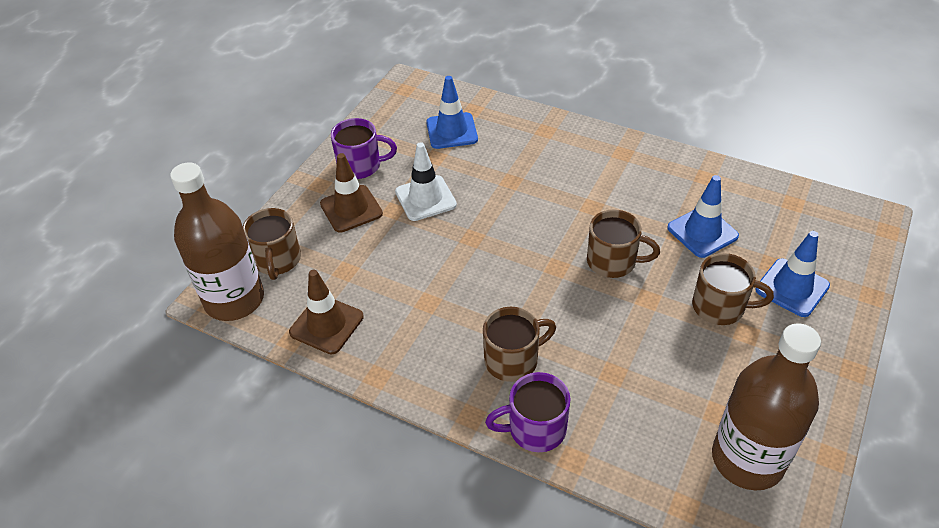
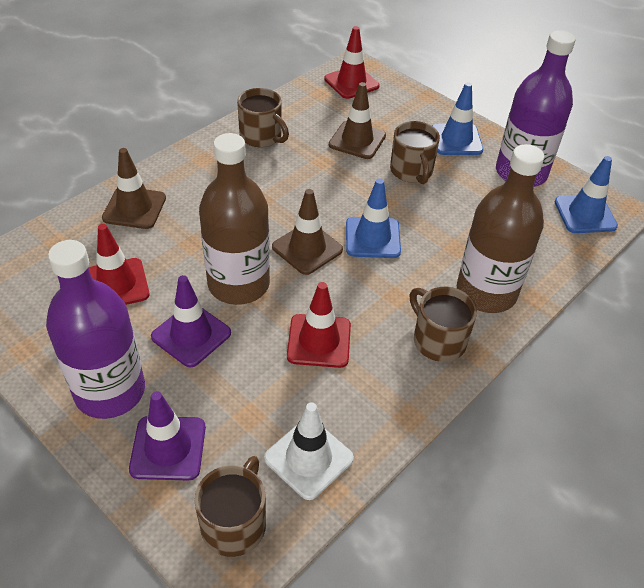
brown traffic cone: [289,270,364,354] [320,153,383,233] = 2 -> [102,148,166,229] [272,189,343,275] [329,82,386,159] = 3
purple bottle: none = 0 -> [46,240,145,419] [496,30,576,187] = 2
purple mug: [331,118,397,179] [485,372,571,452] = 2 -> none = 0
purple traffic cone: none = 0 -> [129,391,206,481] [151,275,231,367] = 2
red traffic cone: none = 0 -> [89,224,150,305] [287,282,351,368] [324,26,380,99] = 3

